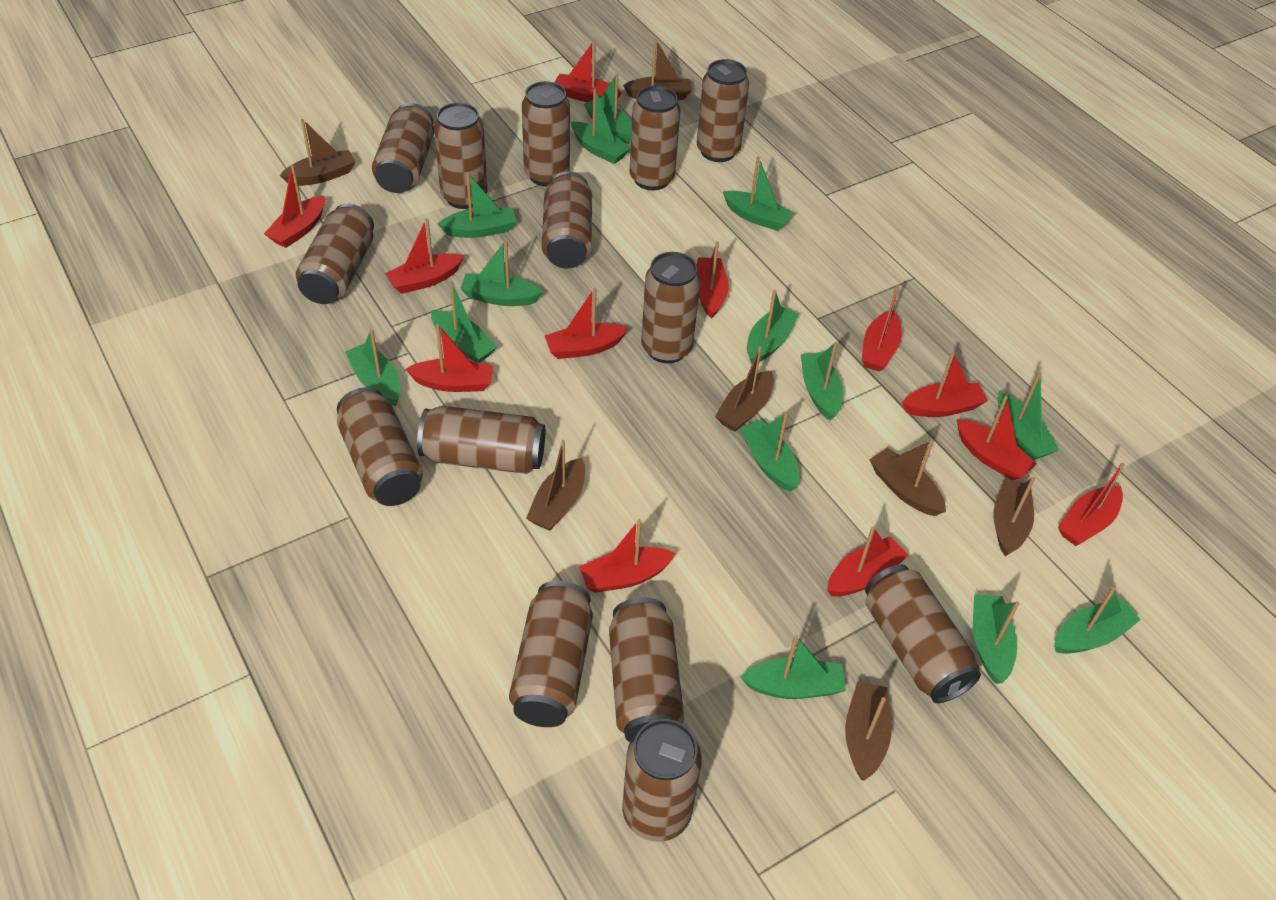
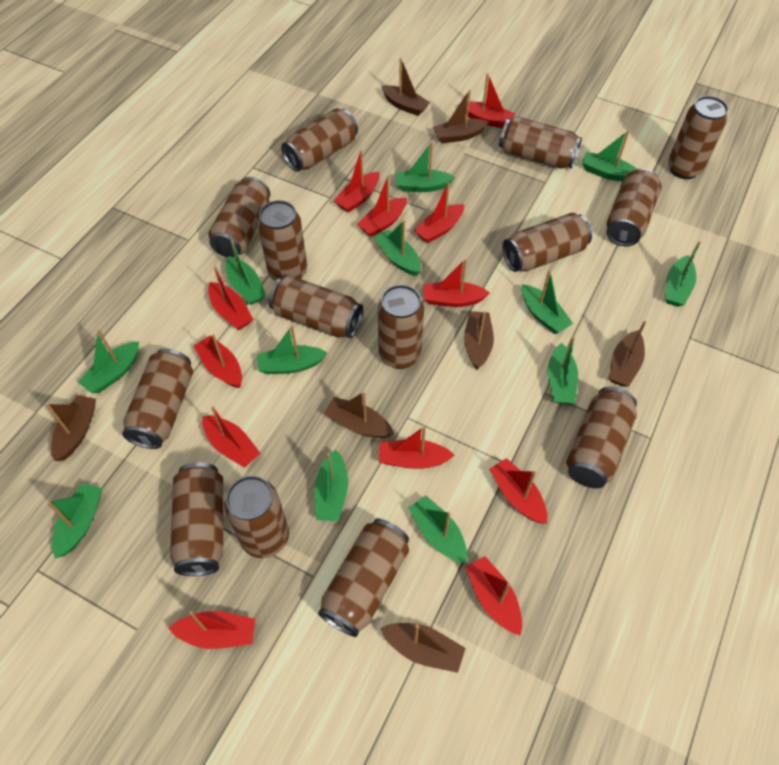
green boat: [345,329,401,406] [431,281,497,363] [438,172,517,238] [460,240,543,306] [571,88,631,164] [584,74,632,144] [723,156,794,231] [740,413,800,492] [740,635,846,699] [747,290,798,364] [801,342,843,421] [973,594,1020,684] [998,372,1059,460] [1054,587,1141,654] = 14 -> [47,483,102,558] [78,330,139,393] [226,240,266,305] [257,326,327,374] [314,450,348,522] [374,220,421,276] [395,142,455,192] [409,496,468,563] [522,270,573,334] [548,337,578,404] [582,131,637,181] [665,241,701,307] = 12

